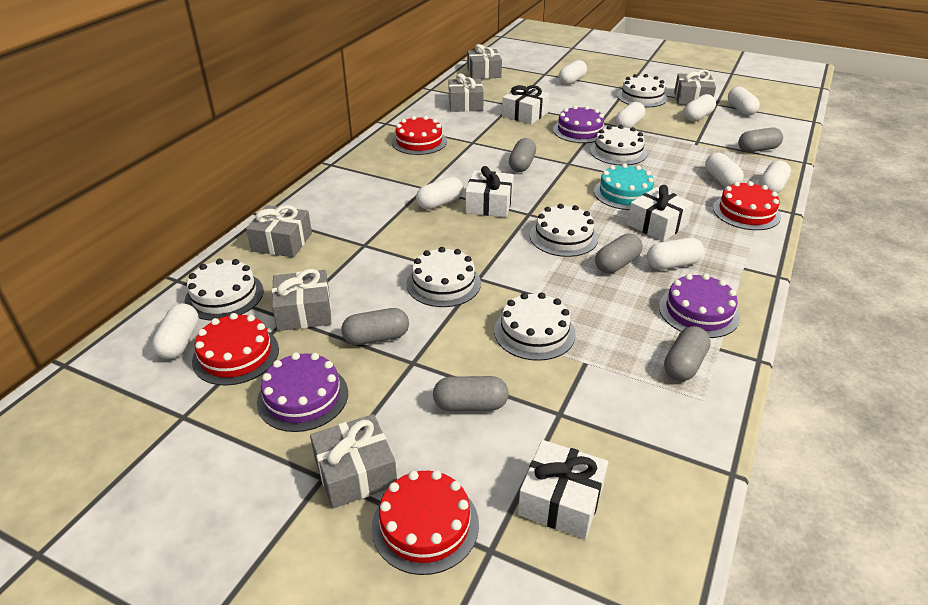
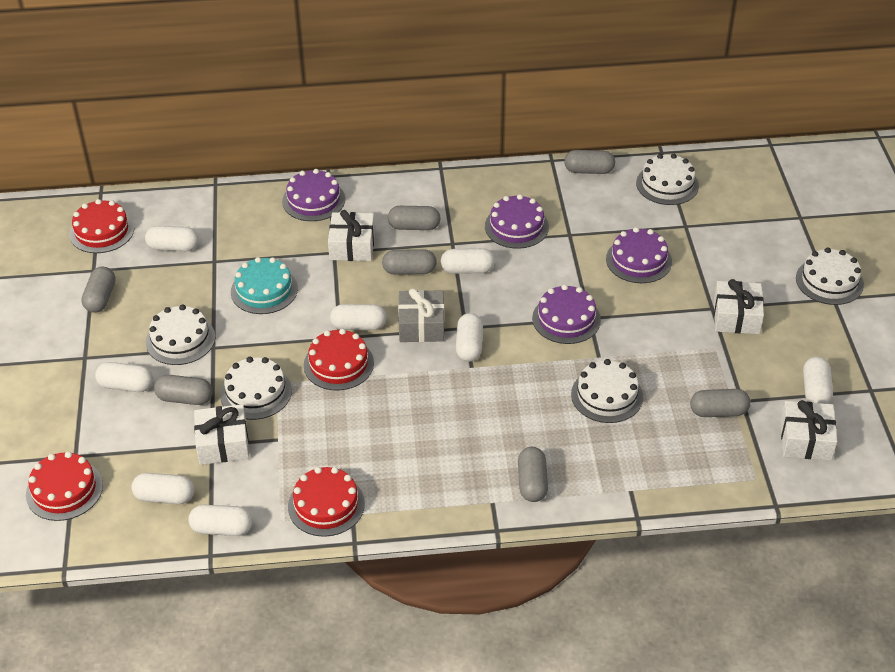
grey capsule: [341,308,409,345] [433,376,508,411] [509,138,536,172] [595,234,643,273] [664,326,711,381] [738,128,783,152] = 6 -> [81,267,116,313] [154,375,213,405] [382,249,437,275] [388,206,441,230] [518,447,548,502] [564,150,615,174] [690,389,751,417] = 7
grey gift: [246,205,312,258] [272,269,331,331] [310,414,397,509] [448,73,484,112] [467,44,502,79] [674,69,716,105] = 6 -> [398,288,445,342] = 1
purple cake: [257,352,348,432] [553,105,605,143] [659,274,740,338] = 3 -> [282,169,345,221] [485,194,549,249] [532,284,601,344] [606,227,672,283] = 4
white cake: [185,259,264,321] [406,247,481,307] [494,292,576,361] [530,204,598,257] [590,125,647,166] [617,74,667,107] = 6 -> [146,305,215,365] [220,357,292,420] [571,359,643,423] [636,154,699,205] [796,247,864,305] = 5
white capsule: [152,303,199,359] [416,177,463,210] [559,60,587,85] [615,102,645,128] [647,238,704,270] [684,94,716,122] [705,153,744,187] [728,86,760,116] [759,160,791,194] = 9 -> [95,362,153,392] [131,473,194,504] [145,226,199,251] [188,505,253,536] [330,304,387,330] [440,248,495,274] [456,313,483,362] [803,357,833,404] = 8

